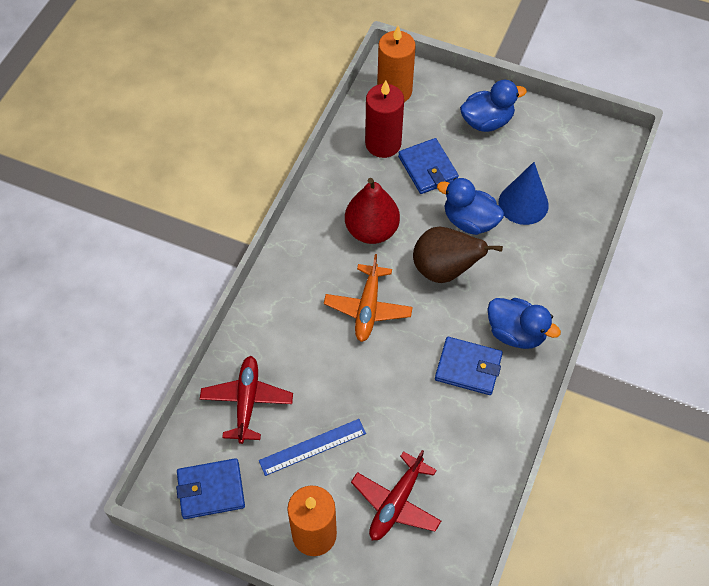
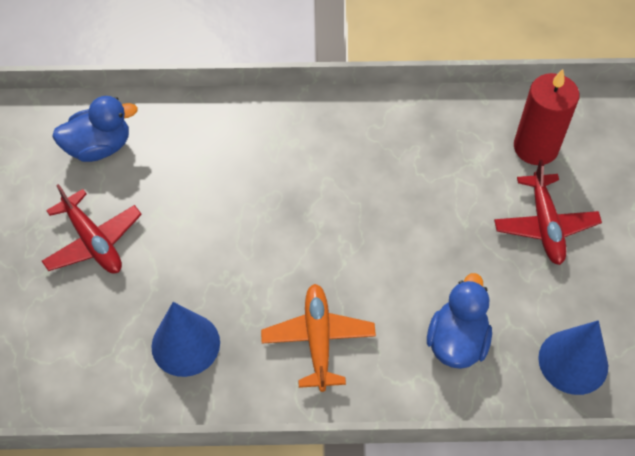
blue cone: [499,162,549,225] = 1 -> [151,302,220,377] [538,320,608,395] = 2
blue duck: [437,178,504,235] [460,80,527,132] [487,298,561,349] = 3 -> [52,96,138,162] [427,273,492,369] = 2
blue ruler: [259,419,366,476] = 1 -> none = 0
blue wallet: [176,458,245,519] [398,138,459,194] [435,337,503,395] = 3 -> none = 0
brown pear: [413,227,503,283] = 1 -> none = 0
orange candle: [287,485,337,556] [377,26,416,102] = 2 -> none = 0
red pear: [345,178,400,244] = 1 -> none = 0

